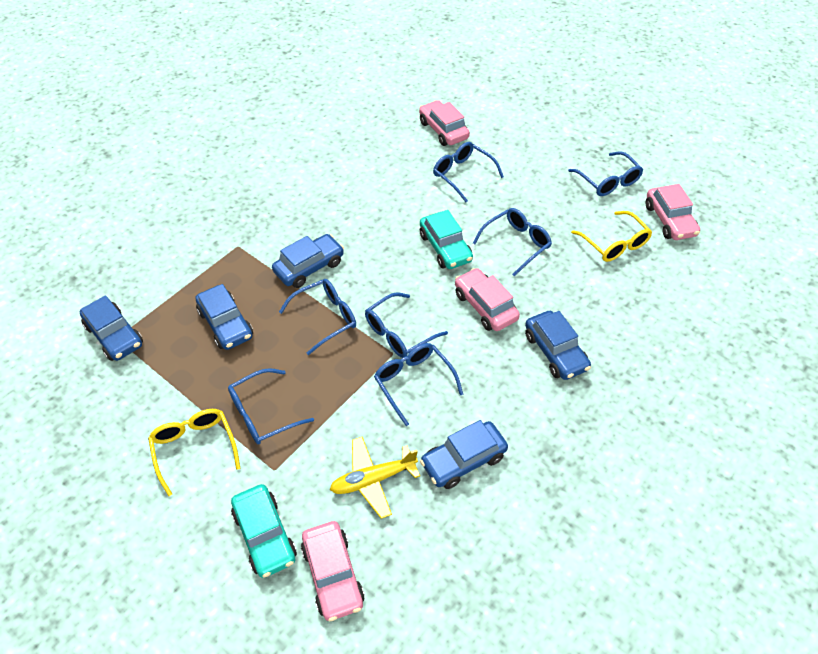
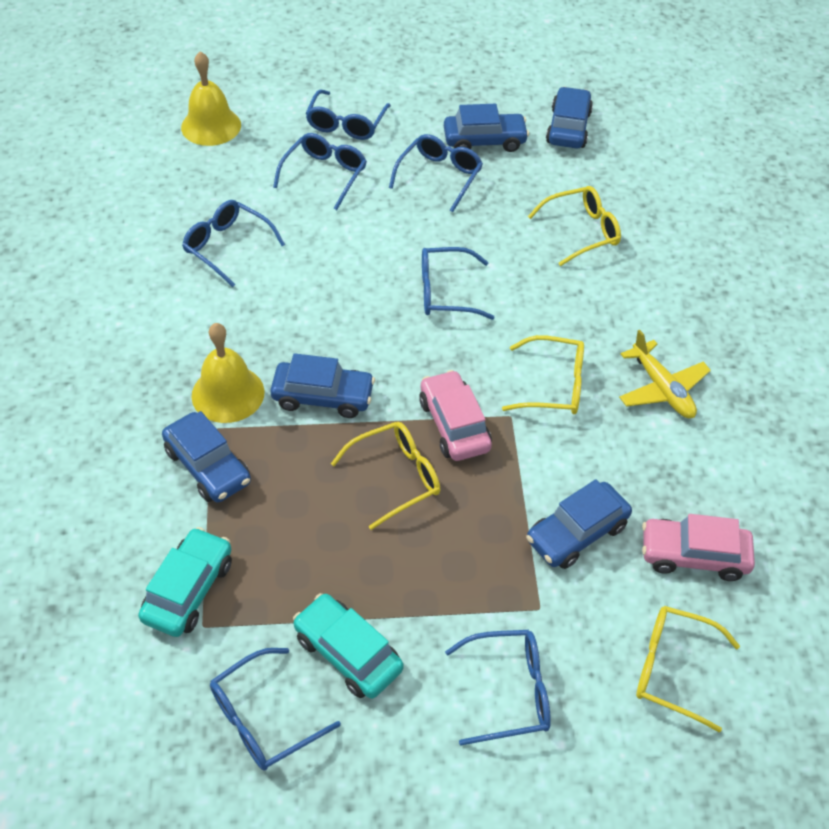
pink car: [301,521,365,621] [419,100,470,146] [455,268,520,331] [645,184,700,240] = 4 -> [419,370,492,461] [642,514,755,581] = 2
yellow bell: none = 0 -> [181,51,241,146] [192,323,264,423] = 2
yellow glasses: [148,409,241,496] [571,211,652,262] = 2 -> [331,422,440,530] [502,335,584,414] [528,186,621,266] [636,606,740,733] = 4

